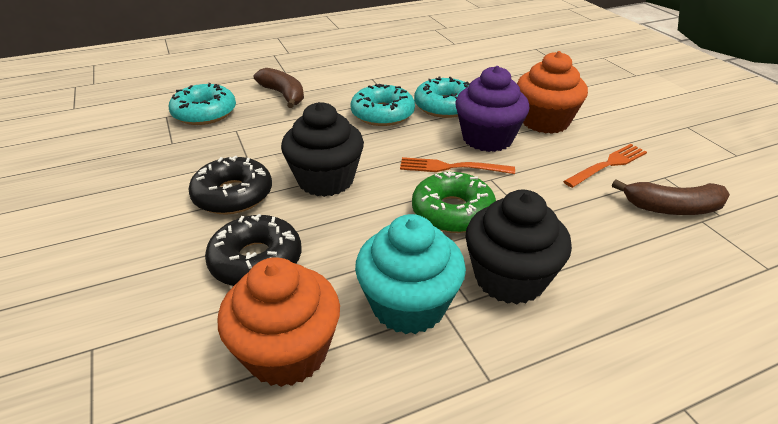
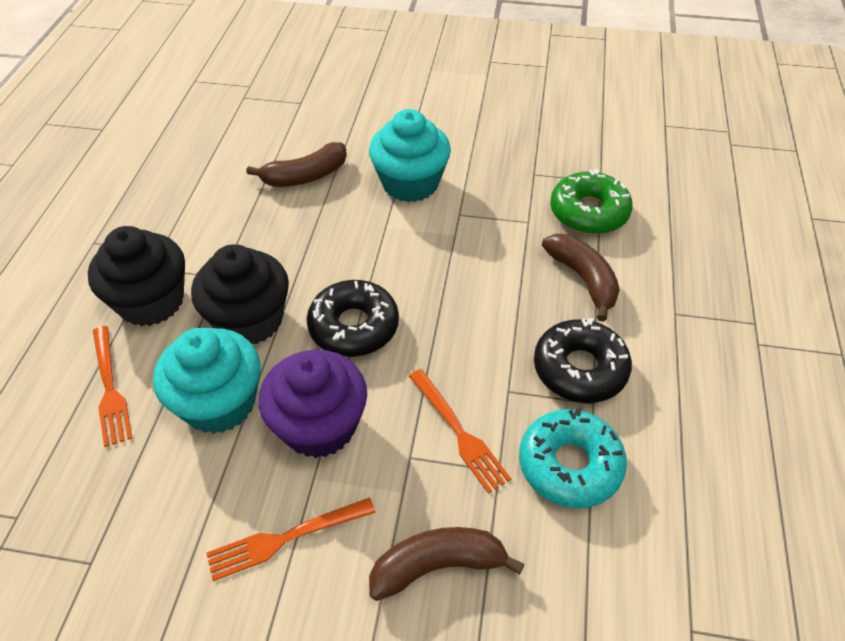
brown banana: [254,68,304,108] [612,179,730,215] = 2 -> [246,142,347,187] [369,527,525,601] [542,234,620,322] = 3
orange cupcake: [218,257,340,387] [517,51,588,134] = 2 -> none = 0
orange fork: [400,157,515,174] [563,144,647,188] = 2 -> [93,326,132,447] [206,497,376,581] [409,369,511,494] = 3
turquoise cupcake: [355,214,466,334] = 1 -> [153,328,260,434] [369,109,451,202] = 2
turquoise donut: [169,83,236,125] [350,84,415,126] [414,77,470,118] = 3 -> [519,408,627,508] = 1

